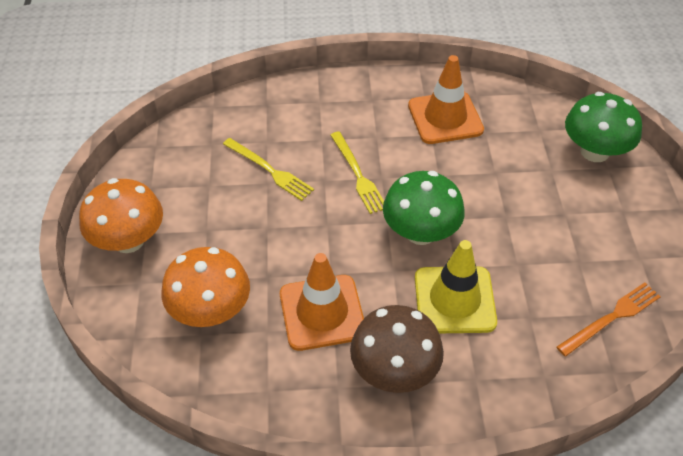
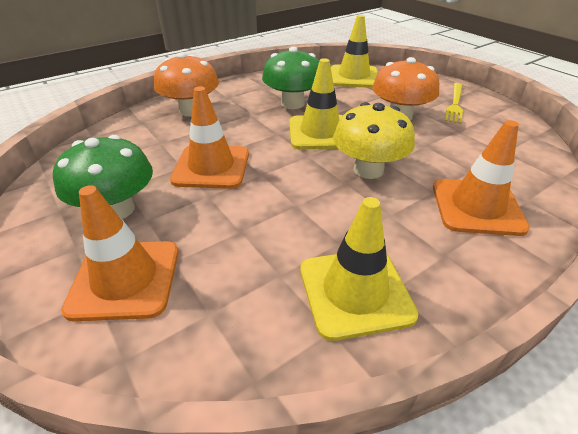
brown mushroom: [350,305,444,393] = 1 -> none = 0
orange fork: [557,283,661,357] = 1 -> none = 0
orange traffic cone: [280,253,364,351] [408,55,484,144] = 2 -> [61,185,179,322] [170,86,249,189] [433,120,530,236] = 3
yellow fork: [223,138,314,201] [330,131,384,214] = 2 -> [445,83,463,124] = 1
yellow mushroom: none = 0 -> [333,102,415,179] = 1
yellow traffic cone: [415,240,497,333] = 1 -> [289,58,343,149] [300,197,418,341] [331,15,378,88] = 3

